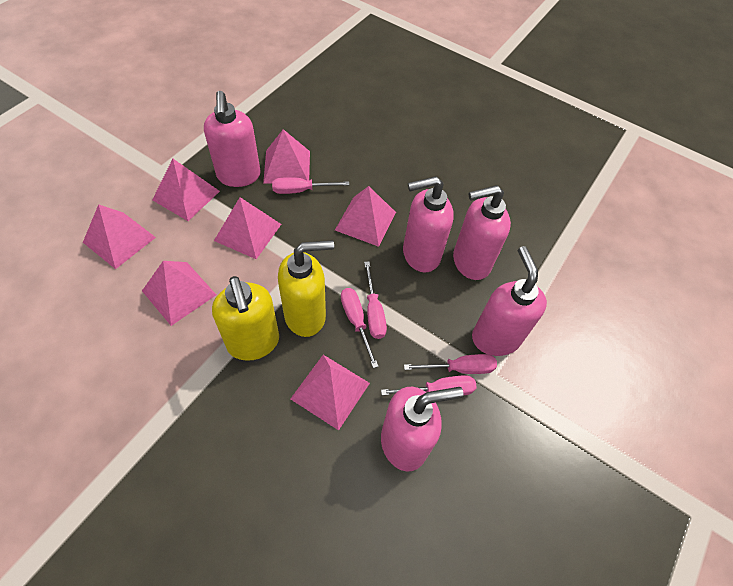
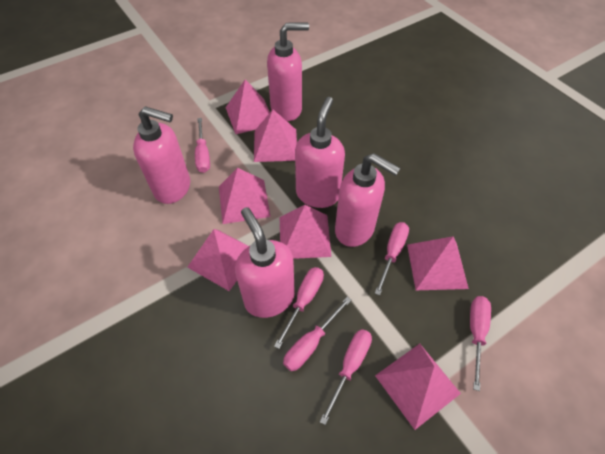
pink screwdriver: [272,177,349,194] [341,288,379,368] [364,261,387,339] [381,375,476,396] [404,354,497,374] = 5 -> [195,118,210,173] [274,267,324,349] [283,297,351,371] [320,329,372,425] [375,222,409,296] [470,296,491,391] = 6
yellow soap dispenser: [212,276,279,361] [278,240,334,337] = 2 -> none = 0

